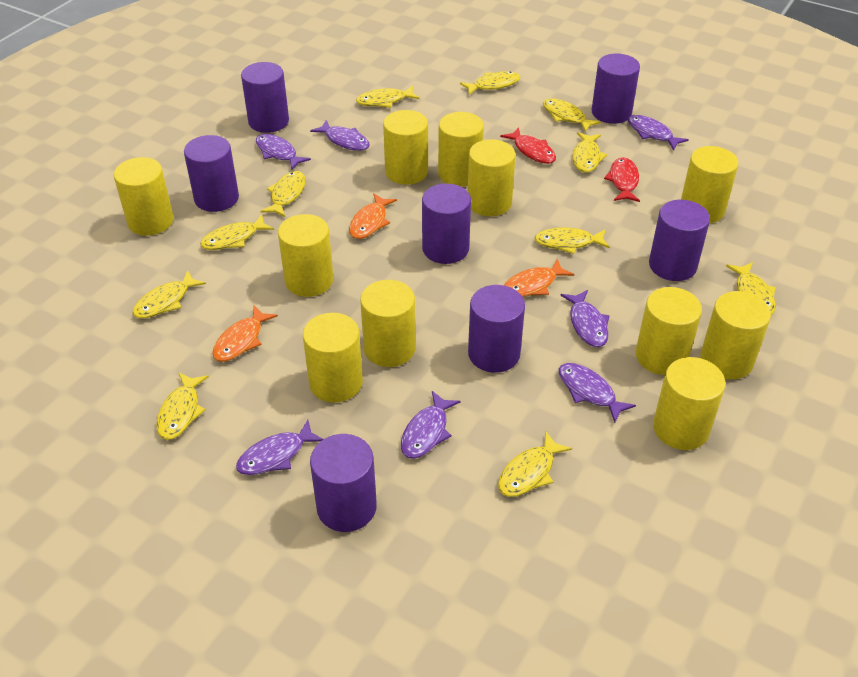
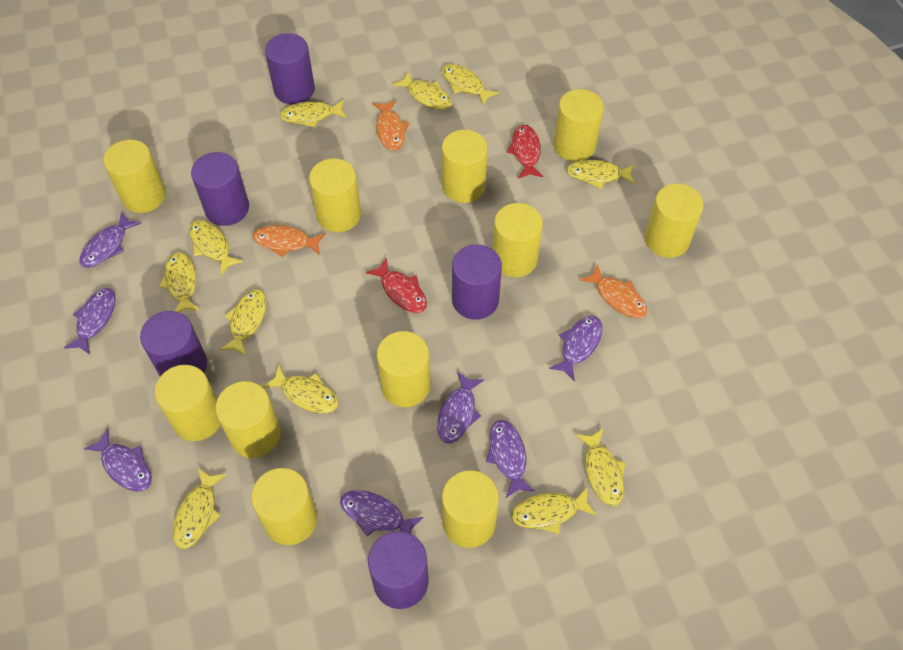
purple cylinder: [184,135,239,212] [241,62,289,133] [310,434,377,532] [422,184,471,264] [468,285,525,373] [592,53,640,124] [649,200,710,281] = 7 -> [140,311,207,376] [191,152,249,226] [265,33,315,105] [368,531,428,609] [452,244,502,319] = 5

